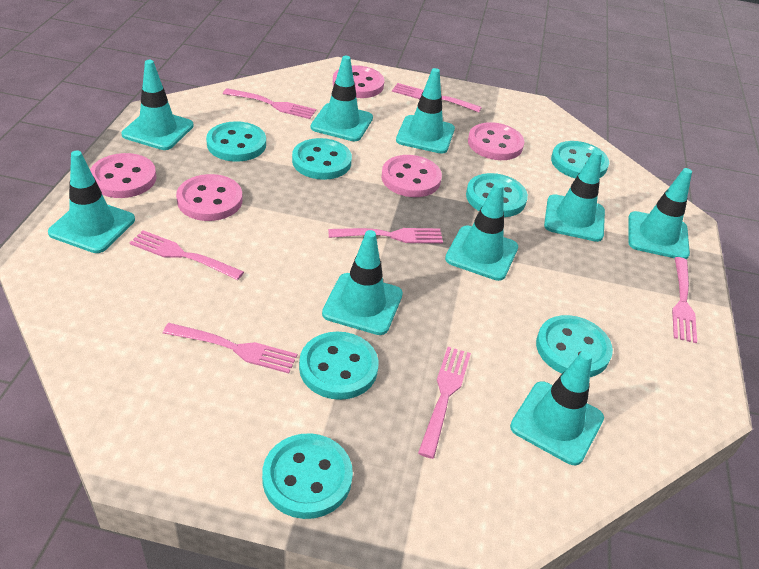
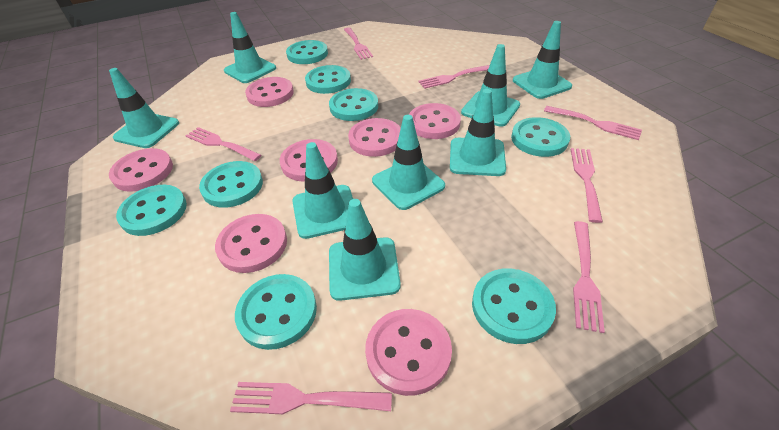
pink button: [90,153,157,198] [176,174,243,221] [333,65,384,98] [381,155,442,197] [468,122,524,160] = 5 -> [109,148,173,192] [215,214,287,273] [245,77,294,107] [280,139,338,182] [348,118,401,157] [365,309,452,396] [409,103,461,139] = 7
turquoise button: [206,121,266,162] [262,433,353,519] [292,138,352,180] [299,332,379,400] [466,173,528,217] [536,315,613,377] [551,141,609,179] = 7 -> [116,185,187,236] [199,161,263,208] [235,274,317,350] [286,40,328,64] [305,65,351,94] [329,88,378,121] [472,268,556,344] [511,117,570,157] = 8
turquoise traffic cone: [48,150,135,253] [121,60,194,150] [311,56,373,141] [322,230,403,335] [396,68,455,154] [445,182,518,281] [510,351,604,465] [544,150,605,242] [628,168,692,259] = 9 -> [109,68,179,148] [224,12,276,83] [292,142,353,239] [329,199,401,301] [372,115,445,210] [450,89,506,176] [461,44,520,127] [513,21,572,99] = 8

